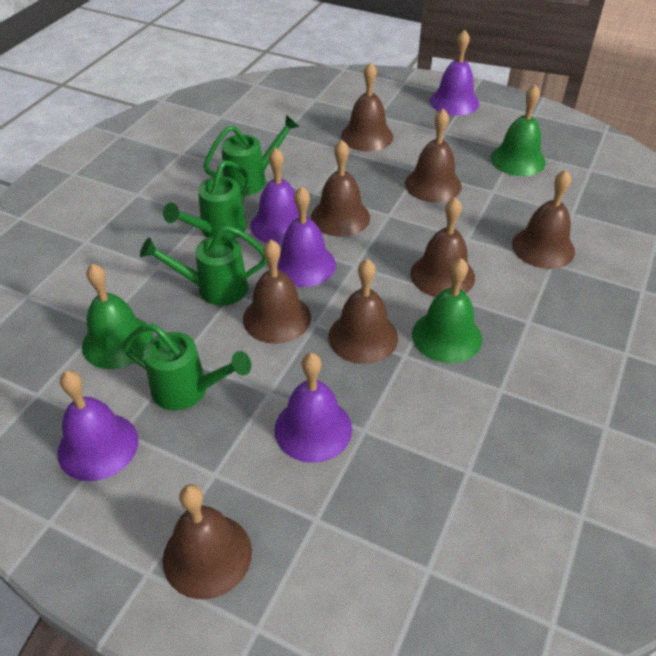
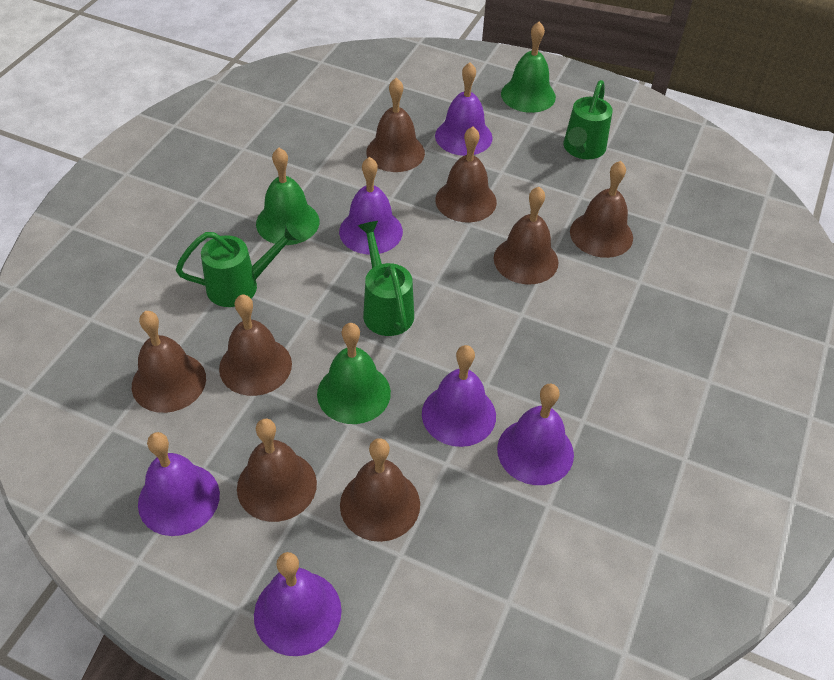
green watering can: [123,323,251,410] [140,225,267,306] [163,160,251,239] [203,115,299,195] = 4 -> [176,223,302,307] [358,221,414,336] [563,80,613,159] = 3
purple bell: [57,371,139,481] [250,148,308,245] [274,353,352,463] [277,186,336,287] [430,30,479,116] = 5 -> [138,432,220,536] [254,552,342,656] [339,157,403,254] [422,345,496,447] [435,62,493,156] [497,384,574,485] = 6

